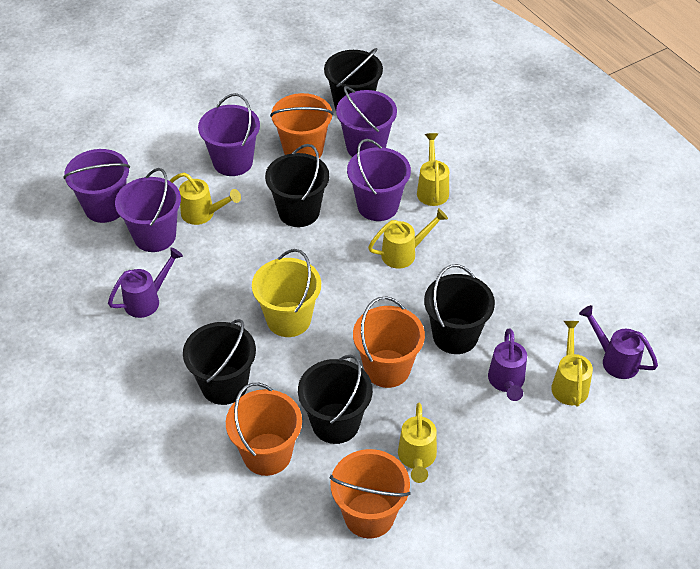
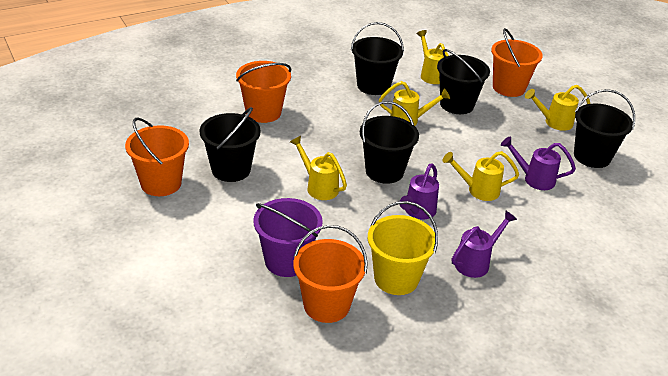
purple bucket: [63,149,130,223] [115,168,181,252] [198,93,260,176] [336,86,397,157] [347,139,411,221] = 5 -> [253,198,323,277] = 1

